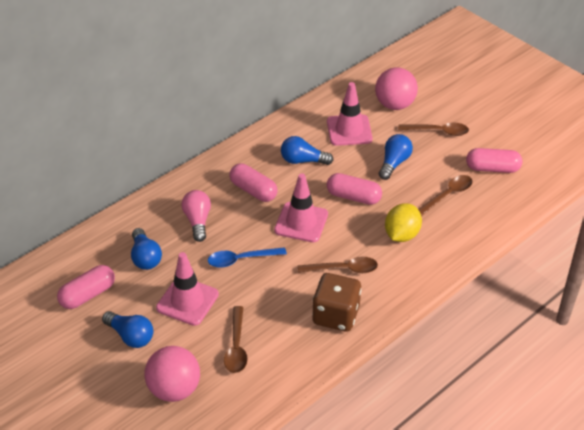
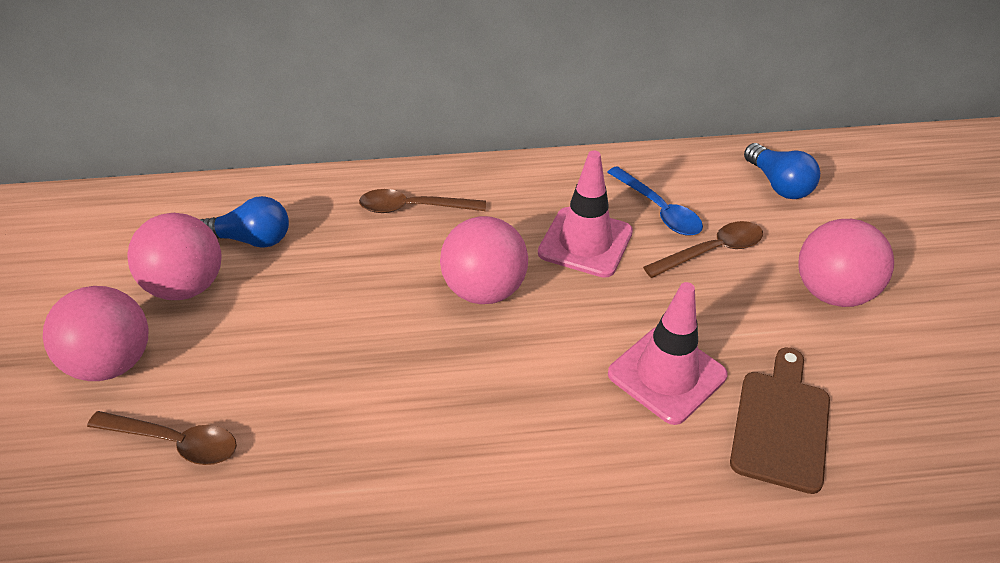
blue light bulb: [102,311,153,348] [131,228,162,270] [281,136,334,165] [379,134,413,180] = 4 -> [200,196,289,248] [744,143,820,199] = 2
brown cutting board: none = 0 -> [730,347,830,494] = 1
brown dice: [312,273,361,332] = 1 -> none = 0
brown spoon: [224,306,248,373] [298,257,378,273] [398,123,469,136] [418,175,473,216] = 4 -> [87,411,237,465] [359,189,486,213] [643,221,763,278] = 3
pink ball: [145,346,200,402] [375,68,418,110] = 2 -> [43,286,149,381] [127,213,222,300] [440,216,528,304] [798,219,894,307] = 4
pink capsule: [57,265,115,309] [229,163,278,202] [327,173,382,205] [466,148,522,173] = 4 -> none = 0
pink light bulb: [182,190,211,242] = 1 -> none = 0
pink traffic cone: [156,252,219,326] [274,173,328,242] [327,82,373,146] = 3 -> [538,151,633,278] [608,282,728,425] = 2
yellow lemon: [385,203,422,242] = 1 -> none = 0

